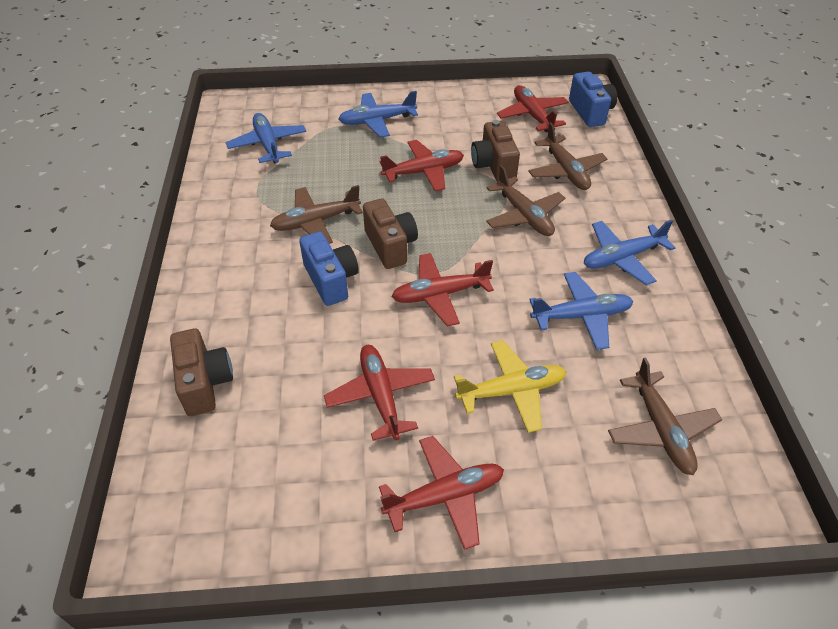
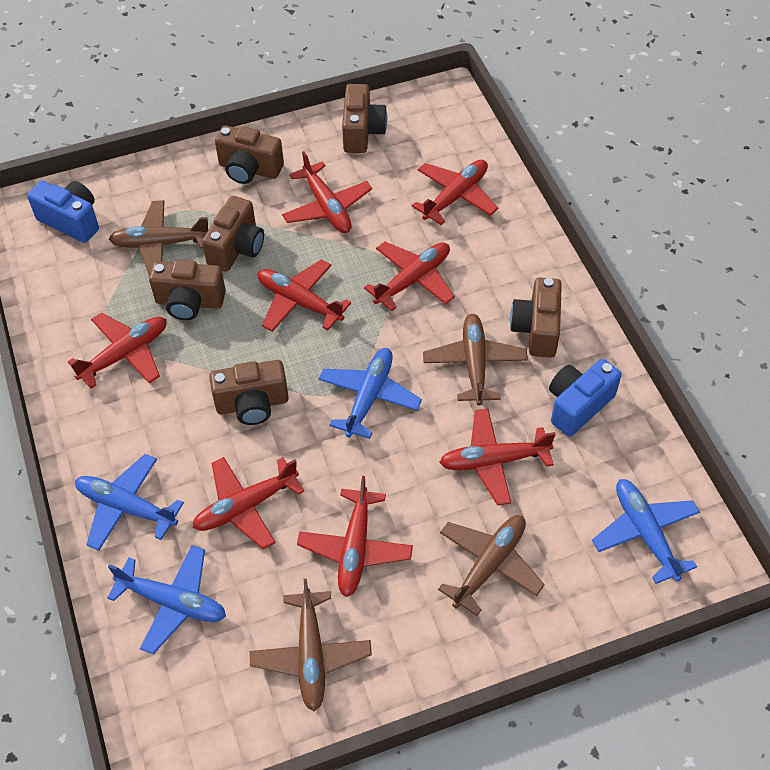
brown camera: [170,328,233,416] [363,198,418,269] [471,120,520,181] = 3 -> [149,260,226,320] [202,196,264,272] [209,360,289,425] [215,125,284,184] [342,84,387,153] [510,278,562,358] = 6
red plane: [324,345,435,441] [379,436,504,550] [380,140,464,191] [391,253,494,326] [497,85,569,132] = 5 -> [68,312,166,388] [193,457,304,549] [258,259,351,332] [282,151,372,233] [297,476,413,597] [364,242,455,311] [412,160,498,225] [439,408,556,505] = 8
yellow plane: [454,340,566,433] = 1 -> none = 0

